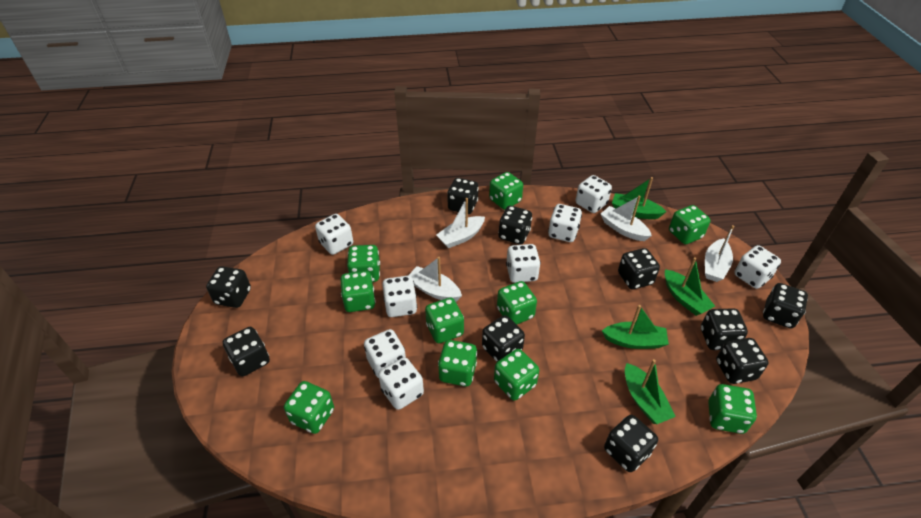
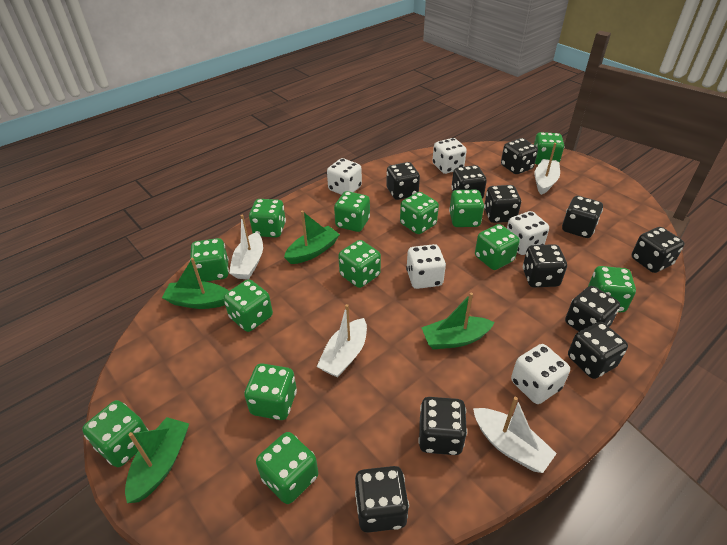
black dice: [206,266,251,308] [223,327,270,376] [447,178,479,214] [482,315,525,362] [498,206,532,245] [604,415,658,472] [618,248,660,289] [701,308,748,350] [716,338,769,384] [763,283,808,328] = 10 -> [355,466,409,533] [386,162,420,200] [418,397,467,455] [451,165,487,199] [484,185,521,223] [501,138,538,174] [523,244,567,287] [562,196,603,238] [565,286,620,331] [568,322,628,379] [631,227,684,273] = 11
green dice: [284,381,334,434] [340,271,376,312] [347,245,380,282] [425,298,464,343] [438,340,477,387] [489,172,523,210] [494,349,539,401] [497,281,537,325] [669,205,711,244] [708,384,757,434] = 10 -> [82,400,149,467] [190,238,229,282] [223,279,273,332] [244,363,297,420] [249,199,286,237] [256,432,318,504] [334,191,370,232] [338,240,381,288] [400,192,439,234] [449,190,484,227] [475,224,520,270] [534,132,564,165] [588,266,636,312] = 13
white dice: [315,214,353,255] [364,329,406,378] [378,357,424,410] [382,276,417,317] [506,244,541,283] [548,204,582,242] [576,175,612,213] [734,245,781,289] = 8 -> [327,158,362,195] [406,244,446,289] [432,138,467,174] [507,211,549,255] [511,344,570,404] = 5

